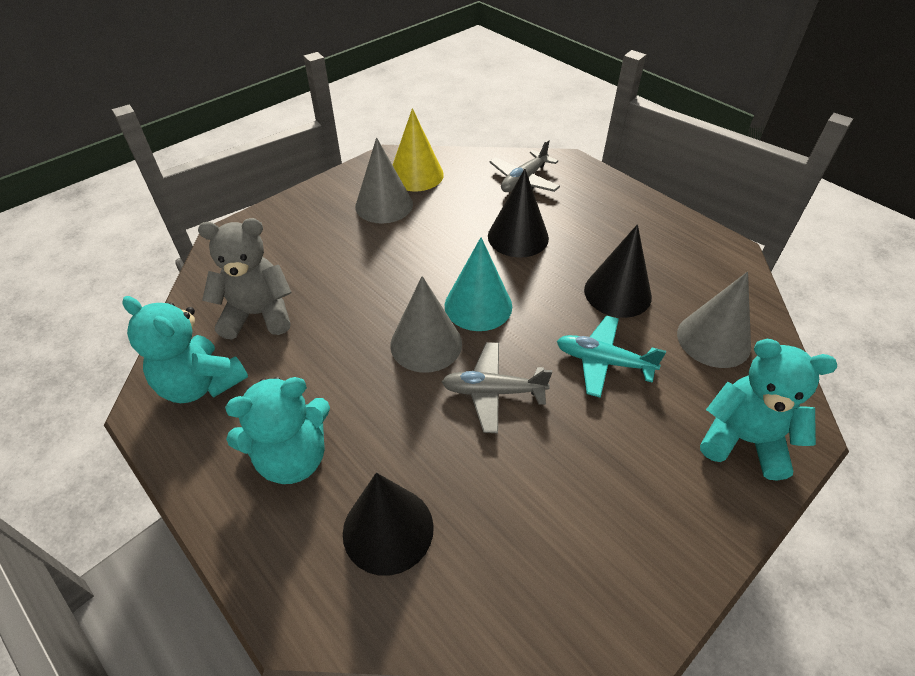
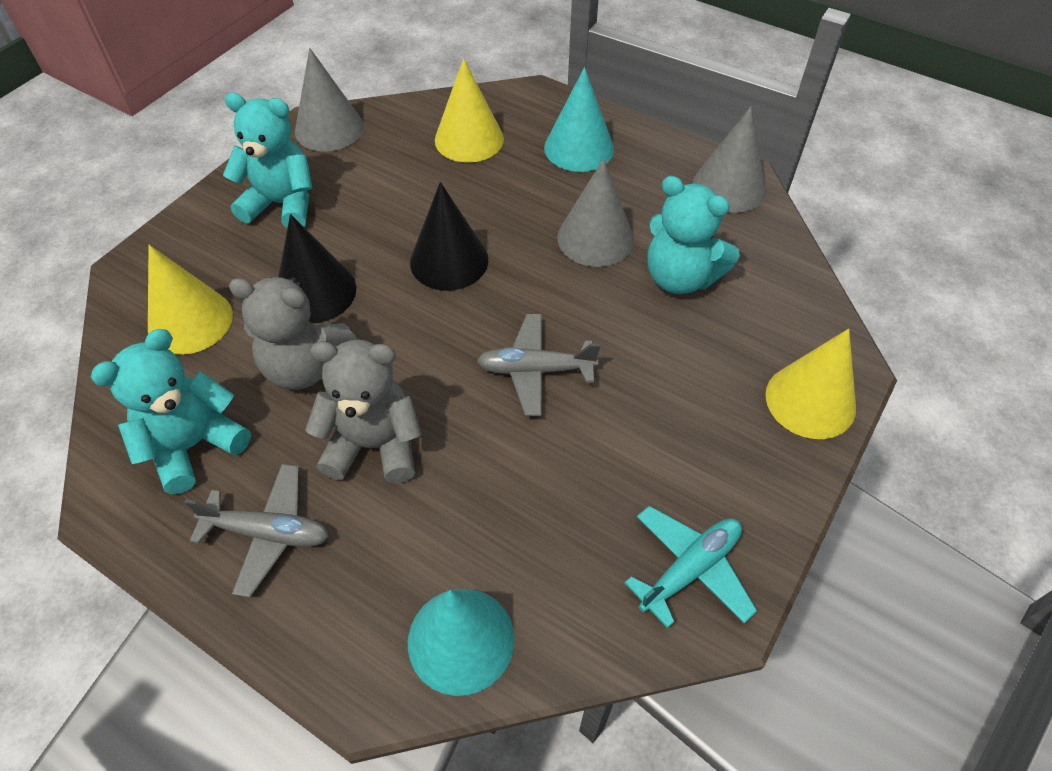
black cone: [343,473,434,576] [488,169,549,257] [584,224,652,318] = 3 -> [278,214,356,323] [410,182,488,291] = 2
grey teddy bear: [198,218,292,339] = 1 -> [229,277,357,390] [305,340,422,483] = 2
turquoise cone: [445,237,512,331] = 1 -> [408,589,515,696] [544,67,614,172] = 2
yellow cone: [393,108,444,191] = 1 -> [148,245,233,355] [435,58,504,163] [766,329,856,439] = 3

